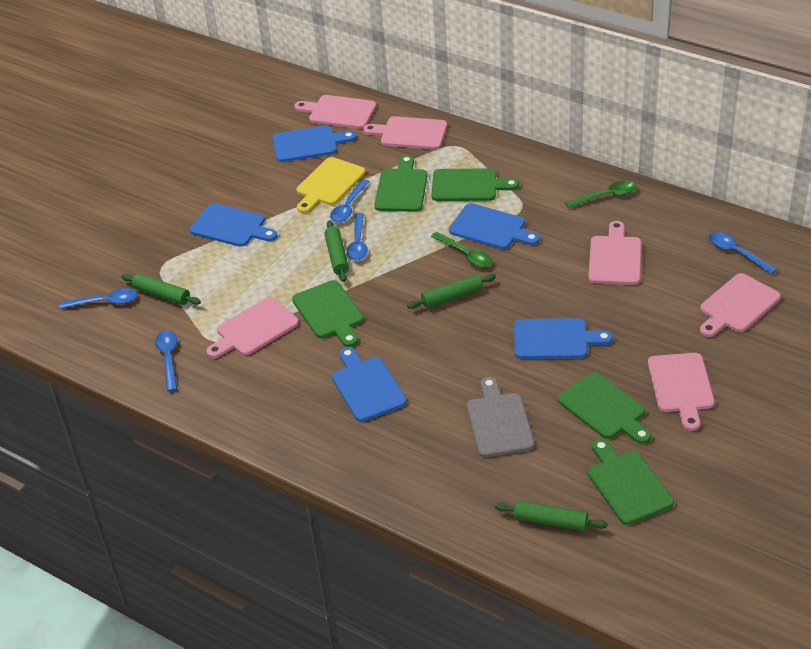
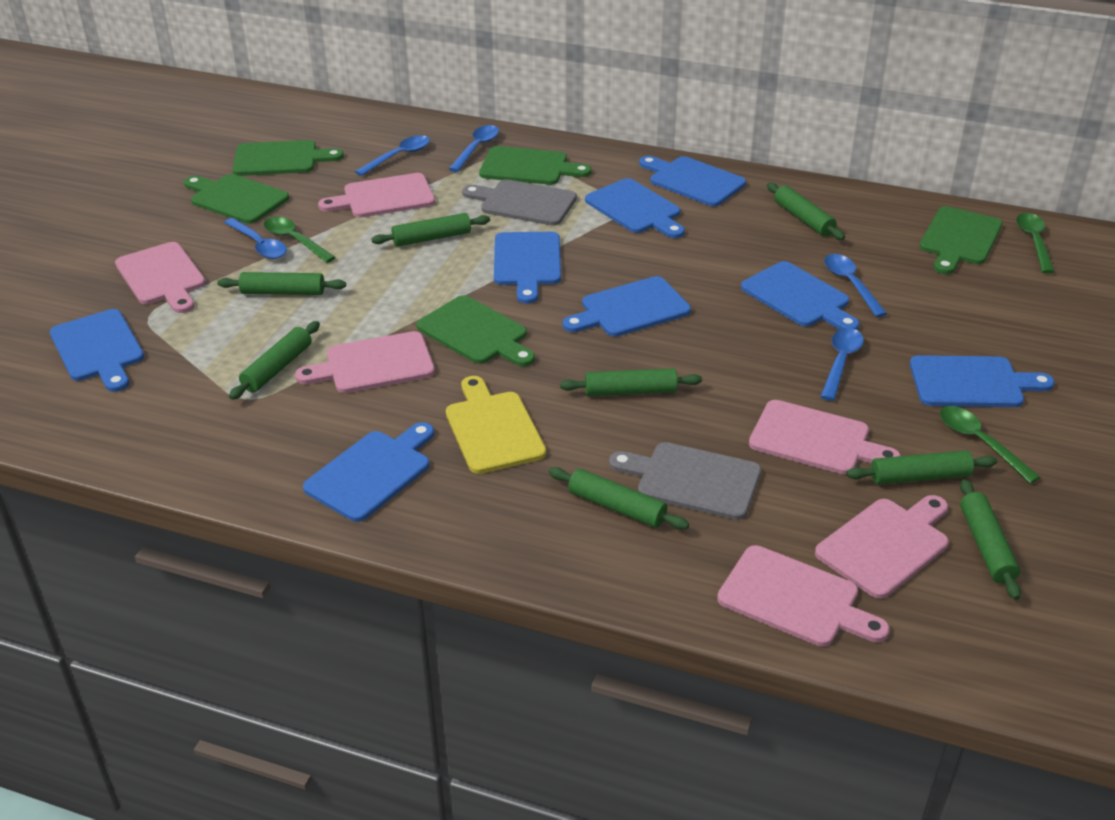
blue cutting board: [190,203,278,247] [272,125,356,162] [332,347,407,422] [449,203,540,249] [514,318,613,359] = 5 -> [50,309,144,392] [303,422,434,522] [494,232,561,304] [563,276,691,337] [585,178,685,238] [639,156,746,206] [741,261,859,330] [910,355,1054,407] = 8
green rolling pin: [122,273,201,305] [324,220,349,282] [407,274,496,309] [495,500,608,531] = 4 -> [217,272,346,295] [229,321,320,400] [371,213,490,247] [549,467,689,530] [560,368,702,396] [767,183,845,240] [846,450,997,485] [960,479,1021,600] = 8
green spoon: [431,232,492,267] [565,180,636,208] = 2 -> [264,217,336,263] [940,406,1040,484] [1016,213,1055,274] = 3
grey cutting board: [467,377,534,457] = 1 -> [462,179,577,226] [609,442,761,520] = 2

